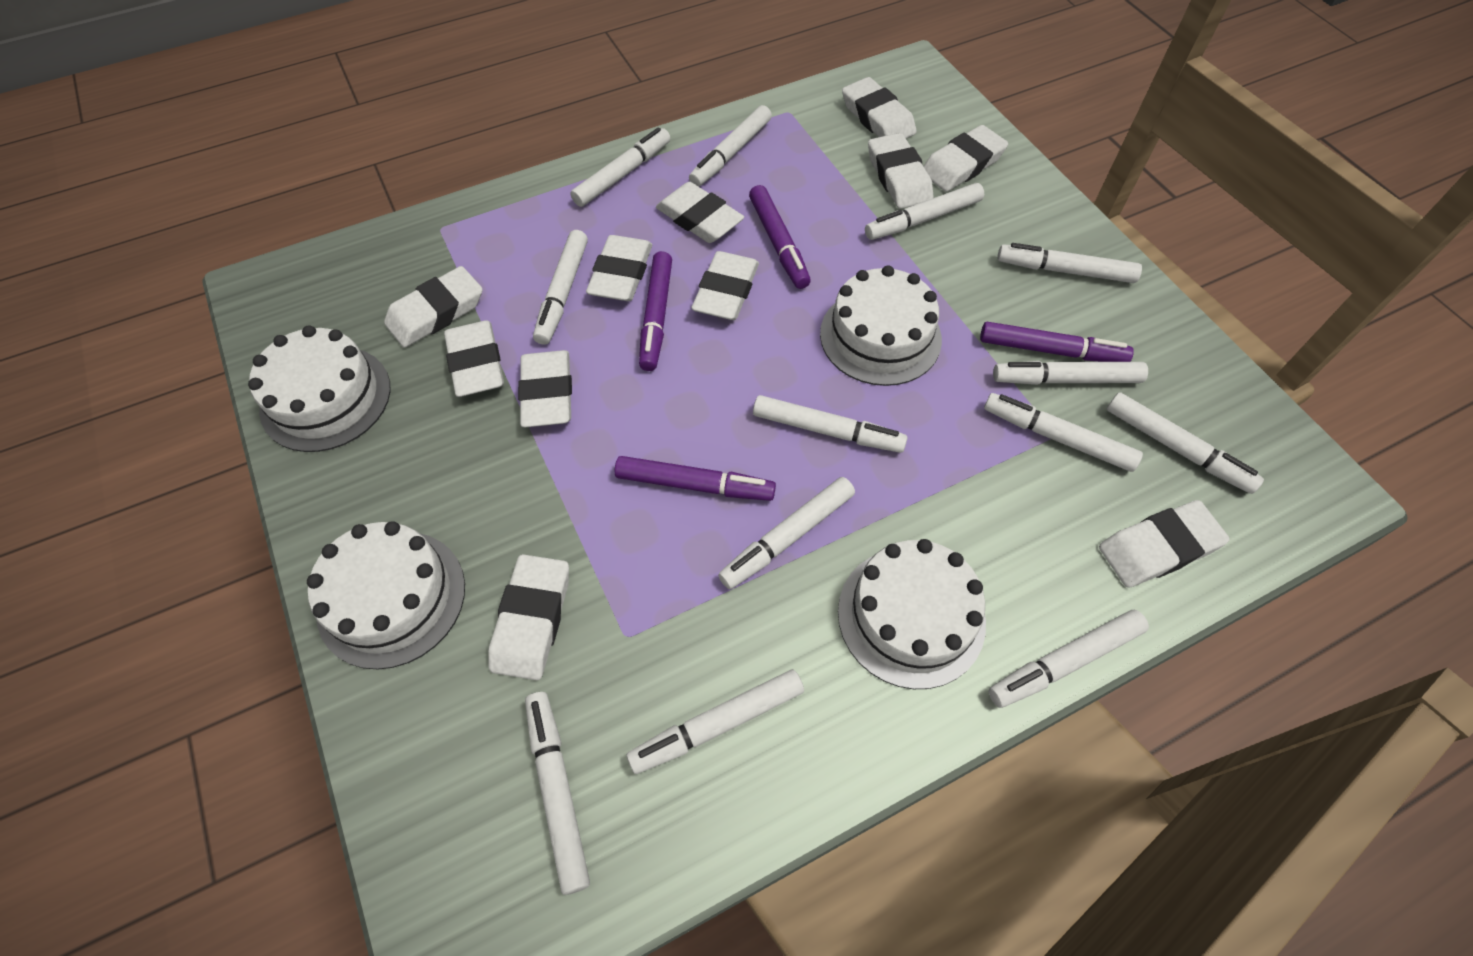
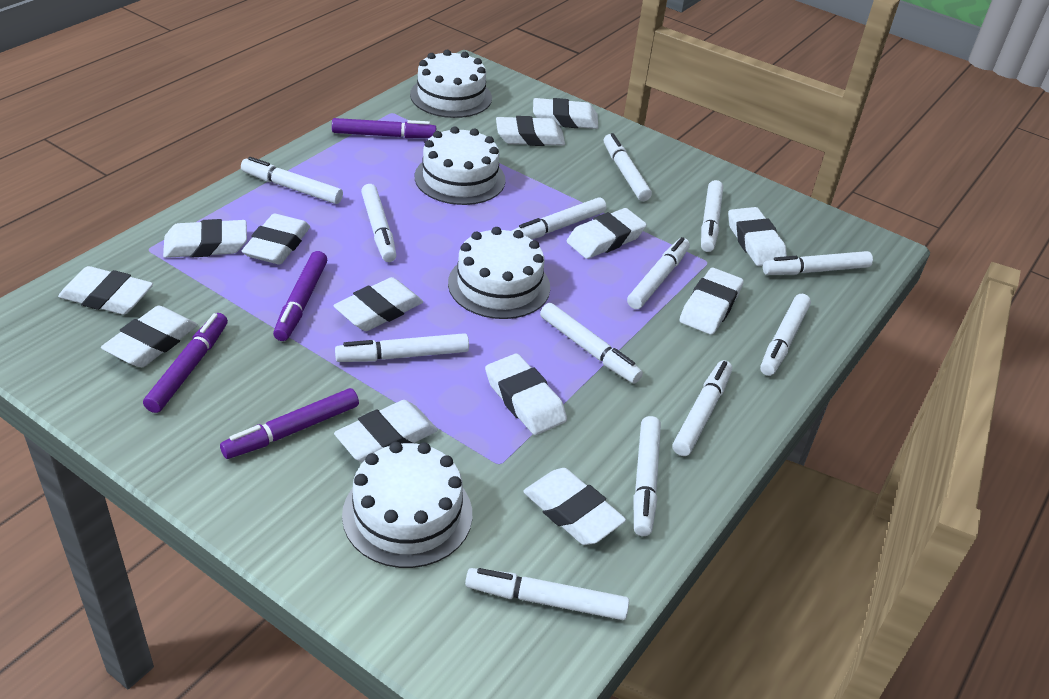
white eraser: [384,266,483,348] [444,320,504,397] [488,554,569,680] [518,350,572,427] [586,235,652,301] [656,182,744,243] [692,251,759,320] [842,77,917,138] [868,133,934,209] [923,125,1008,192] [1099,500,1230,587] = 11 -> [58,266,153,315] [101,306,198,367] [163,219,247,258] [242,214,310,265] [333,277,423,331] [334,400,438,463] [485,354,567,435] [496,116,565,146] [523,468,626,545] [533,98,598,129] [567,208,647,259] [679,268,744,335] [728,207,787,266] = 13

